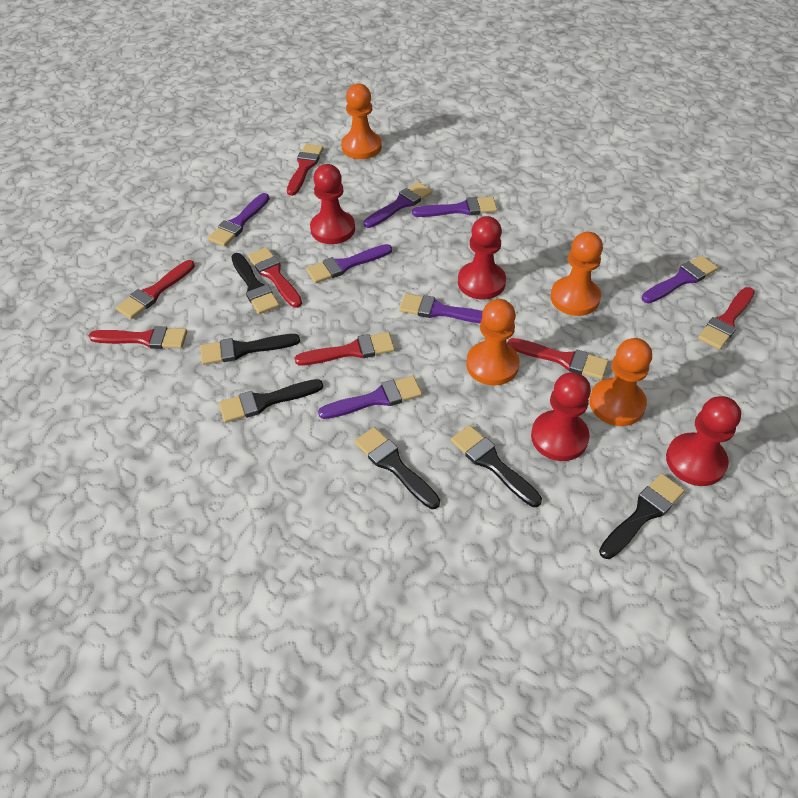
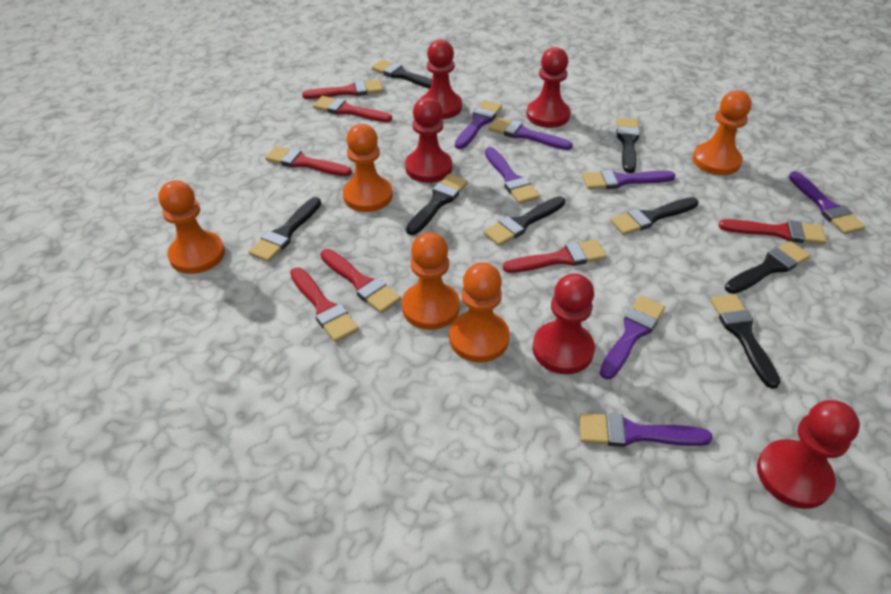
black brush: [200,334,300,365] [219,379,323,423] [231,253,279,314] [355,427,440,509] [451,425,542,507] [599,474,685,559] = 6 -> [249,197,321,262] [371,59,432,89] [406,174,468,235] [483,196,565,246] [610,197,699,235] [617,118,640,173] [710,294,781,389] [725,241,810,294] = 8
orange pawn: [341,83,382,159] [466,299,520,386] [551,232,603,316] [589,338,652,426] = 4 -> [158,180,225,274] [343,124,392,212] [402,232,460,330] [449,262,510,362] [692,90,752,175] = 5
red pawn: [310,164,355,244] [458,216,506,300] [531,372,591,461] [666,396,741,486] = 4 -> [405,97,452,183] [421,40,462,119] [527,47,570,128] [532,273,595,374] [757,400,860,509] = 5

